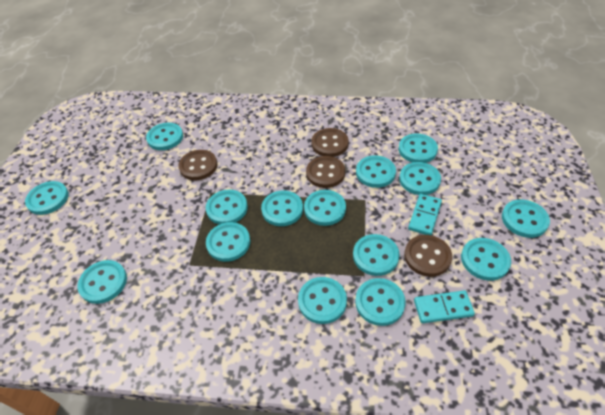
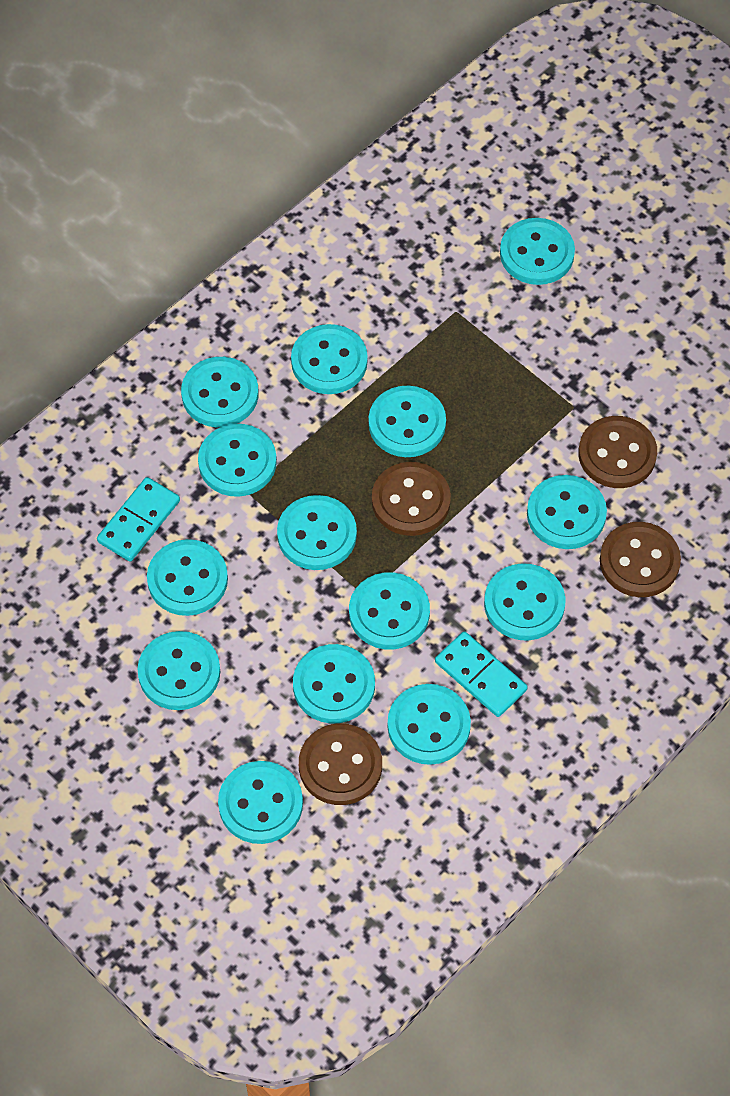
turquoise button: [25,181,69,215] [77,260,127,304] [146,123,183,150] [206,190,248,225] [206,222,250,262] [261,191,303,226] [298,277,347,324] [304,190,346,226] [353,234,400,276] [355,278,406,326] [356,155,396,188] [399,133,438,163] [399,162,441,195] [461,238,511,281] [502,200,550,238] = 15 -> [138,631,220,710] [147,539,228,616] [181,357,258,427] [198,424,277,497] [218,761,303,844] [277,495,357,570] [291,324,368,394] [293,644,375,724] [349,572,430,649] [369,386,446,457] [387,684,471,765] [484,563,565,641] [500,218,575,285] [527,475,607,549] = 14

